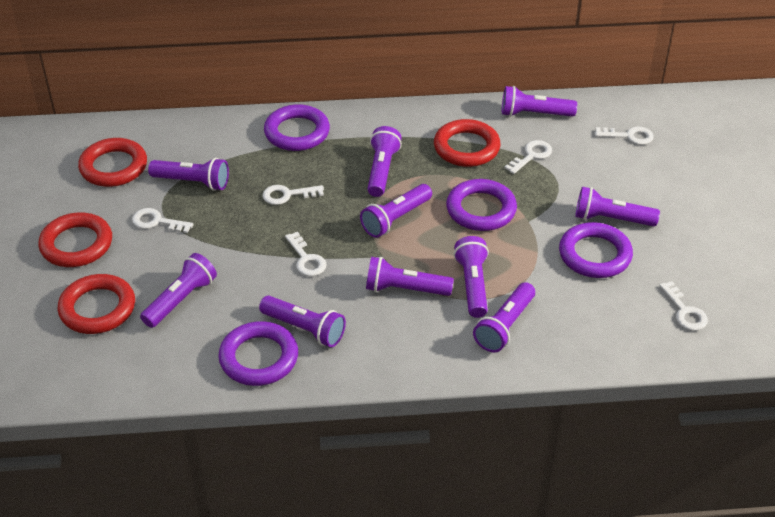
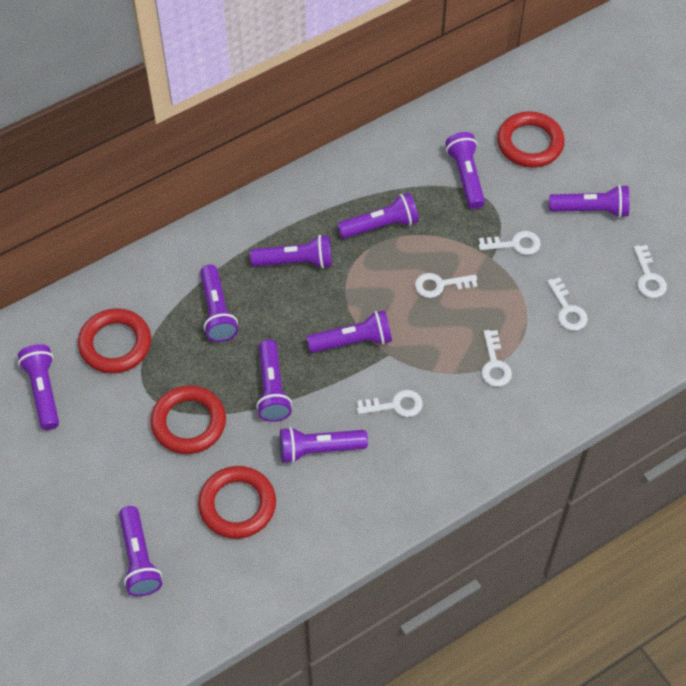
purple ring: [218,321,298,386] [264,104,330,151] [446,179,517,231] [559,222,633,278] = 4 -> none = 0

